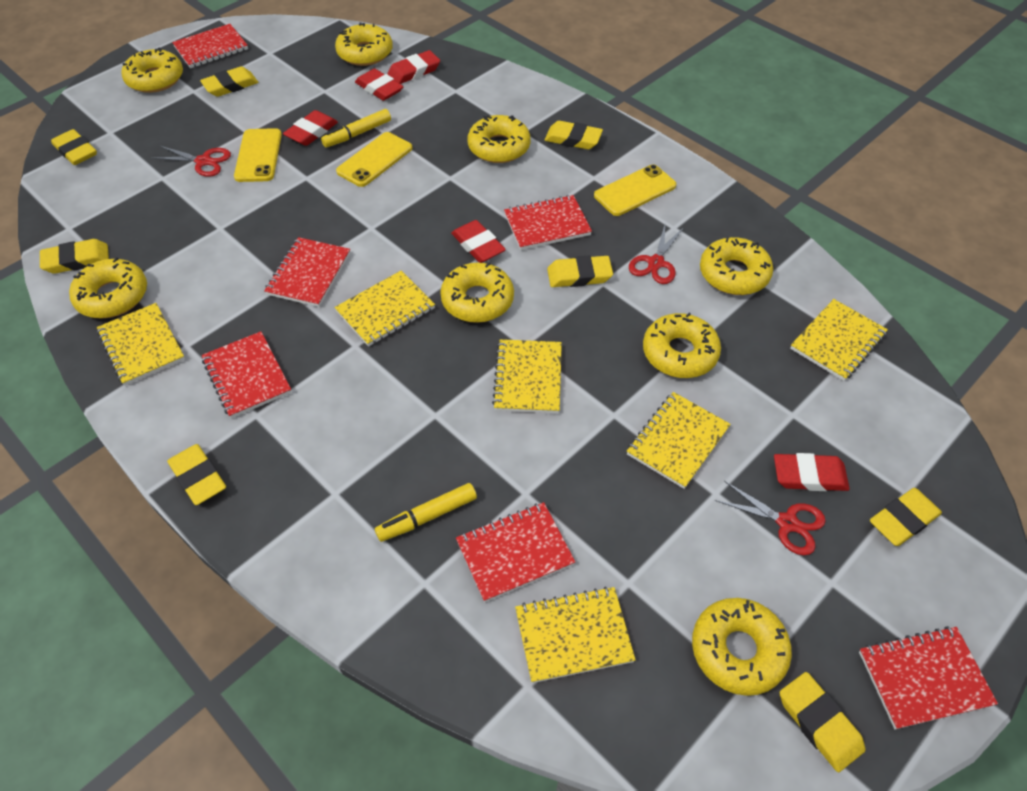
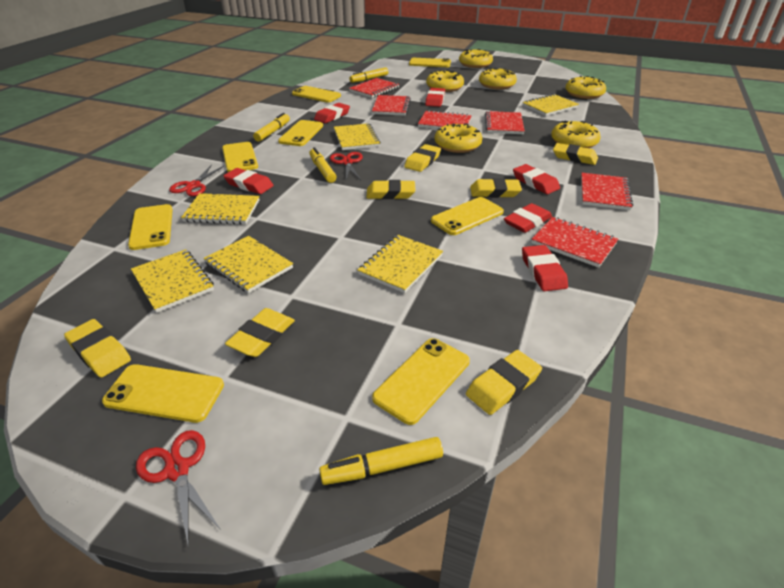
red eraser: [283,110,338,146] [355,68,404,101] [387,50,440,84] [451,220,506,263] [774,453,850,491] = 5 -> [224,168,274,194] [314,103,350,123] [425,88,445,107] [504,203,552,233] [513,164,560,194] [522,245,568,291] = 6
yellow donut: [69,257,147,318] [121,48,183,93] [335,22,393,66] [440,262,514,323] [467,115,531,163] [643,313,721,378] [692,598,792,696] [700,237,773,295] = 8 -> [426,70,464,92] [435,123,482,153] [459,49,493,68] [479,67,517,89] [551,121,601,148] [565,76,606,99] = 6
yellow eraser: [40,239,109,274] [51,129,97,165] [167,444,226,505] [200,67,258,97] [544,121,603,150] [547,255,613,287] [780,672,865,772] [870,488,942,546] = 8 -> [64,319,131,378] [225,308,295,357] [366,180,416,199] [404,144,441,172] [466,350,542,415] [470,178,522,198] [553,143,598,165] = 7
yellow marker: [321,109,391,147] [375,483,477,542] = 2 -> [253,113,290,142] [309,147,336,183] [319,437,443,485] [349,67,388,83] = 4
yellow phone: [234,128,282,182] [336,132,412,187] [594,164,676,216] = 3 -> [102,364,224,423] [128,204,173,250] [222,142,258,172] [278,120,323,146] [292,86,341,102] [372,338,470,425] [409,58,451,67] [431,197,504,235] = 8

